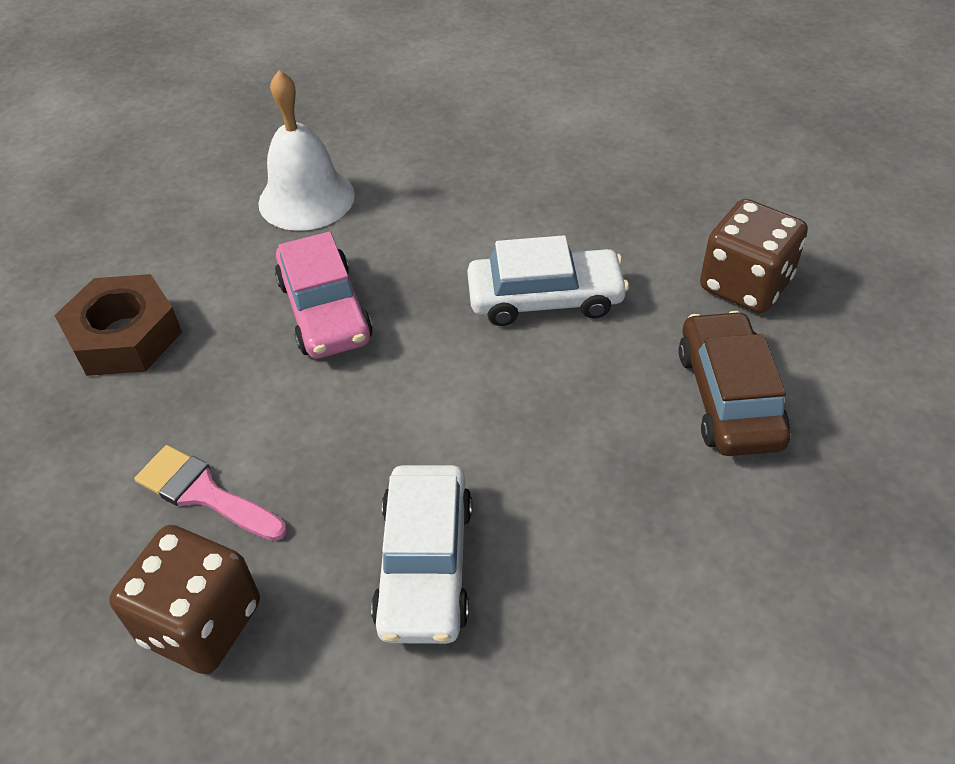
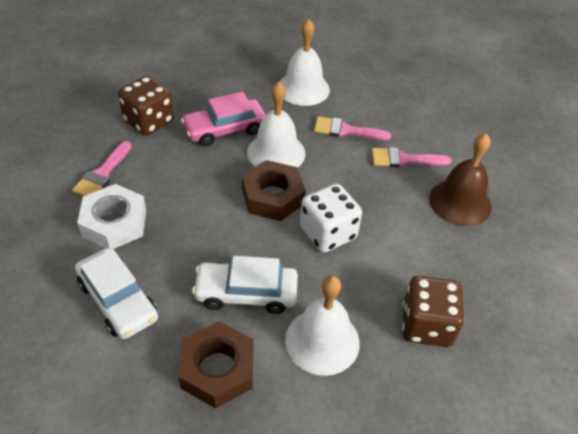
brown bell: none = 0 -> [429,133,491,226] = 1
brown car: [678,311,790,456] = 1 -> none = 0
brown nut: [54,274,182,376] = 1 -> [178,321,253,408] [242,160,306,221] = 2
pink brush: [134,445,287,541] = 1 -> [72,141,132,196] [314,116,392,140] [372,147,452,168] = 3
white bell: [258,70,355,231] = 1 -> [247,82,305,168] [280,19,330,106] [285,275,360,376] = 3
white dice: none = 0 -> [300,184,362,253] = 1
white nut: none = 0 -> [77,184,146,249] = 1

